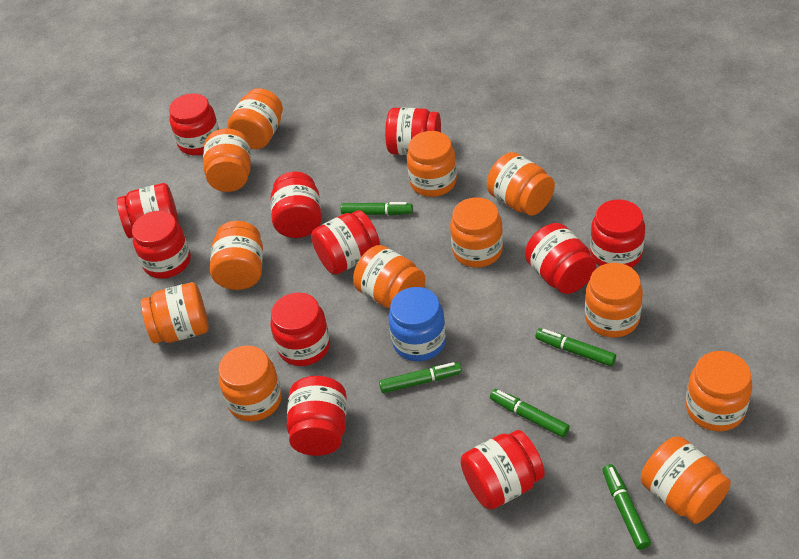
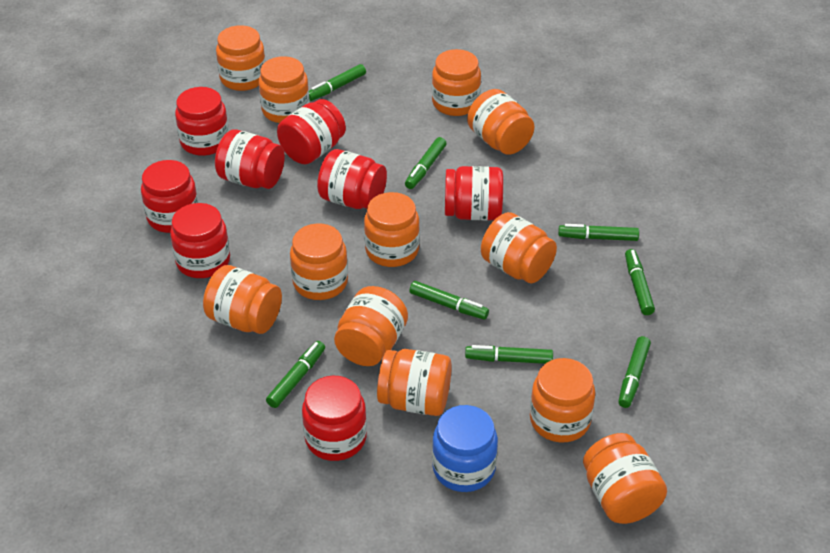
green marker: [340,202,413,215] [379,362,462,393] [490,389,570,437] [535,328,616,366] [602,464,651,550] = 5 -> [266,341,325,408] [309,64,366,101] [405,137,446,189] [409,281,489,319] [465,345,553,364] [558,224,639,241] [618,336,651,408] [625,249,655,315] = 8
red jar: [117,183,179,238] [132,211,191,279] [169,93,219,155] [270,292,330,366] [271,172,322,238] [286,376,347,456] [311,210,380,275] [385,108,441,155] [460,430,545,510] [525,223,596,294] [590,200,645,268] = 11 -> [141,160,198,233] [170,203,230,278] [175,87,229,156] [215,129,285,189] [277,99,346,164] [302,376,367,461] [317,149,387,209] [445,166,503,221] = 8

